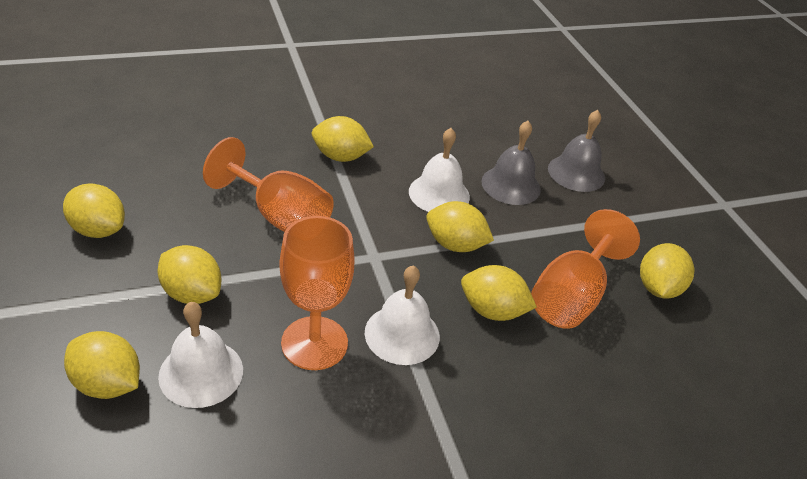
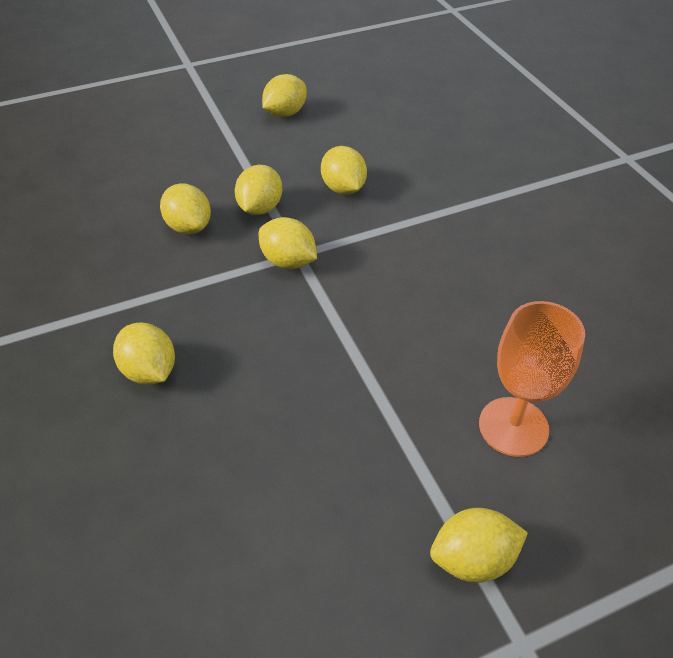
grey bell: [481,121,541,205] [548,110,605,192] = 2 -> none = 0
orange goblet: [203,137,334,232] [280,216,355,370] [531,209,640,329] = 3 -> [479,301,585,457] = 1
white bell: [158,302,243,408] [365,265,440,365] [409,128,470,212] = 3 -> none = 0

